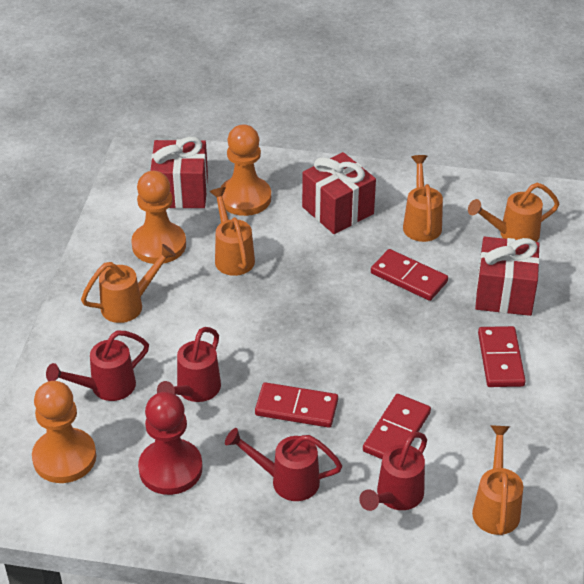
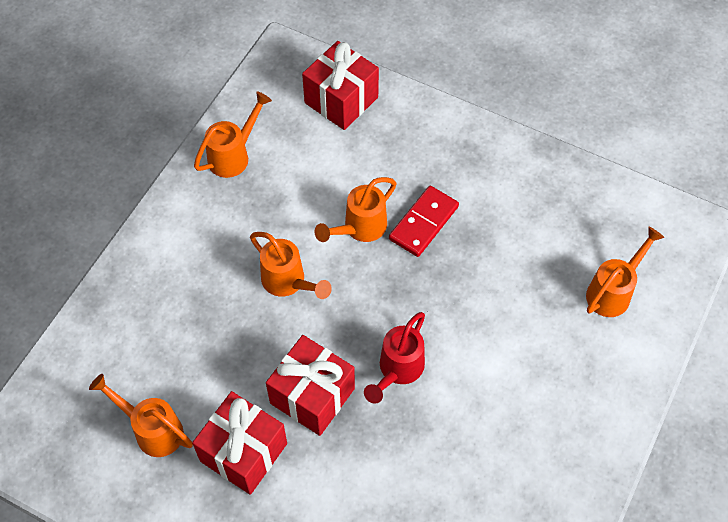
orange pawn: [32,381,96,483] [131,171,186,264] [220,125,271,216] = 3 -> none = 0
red domino: [255,382,338,428] [363,394,431,459] [371,249,448,301] [478,326,526,387] = 4 -> [389,186,459,257] = 1
red pawn: [138,392,203,495] = 1 -> none = 0
red watering can: [46,330,149,401] [157,327,221,402] [225,428,342,501] [359,432,427,511] = 4 -> [364,312,425,403] = 1

